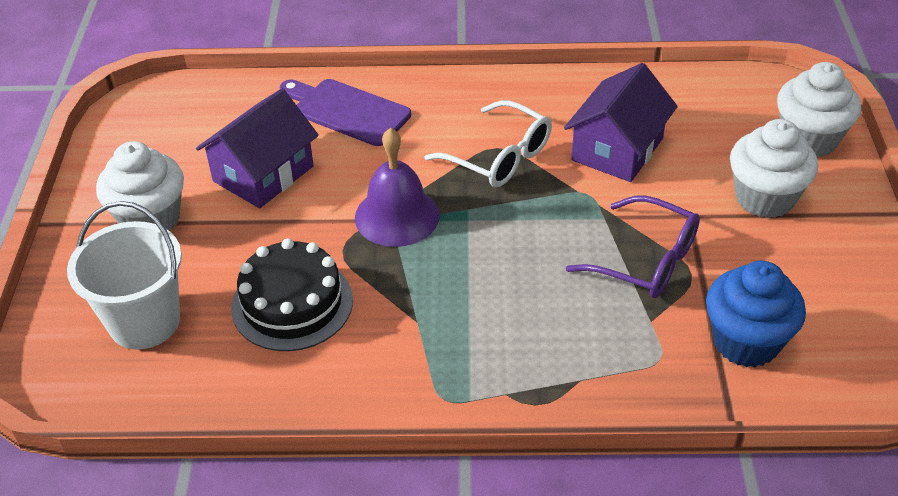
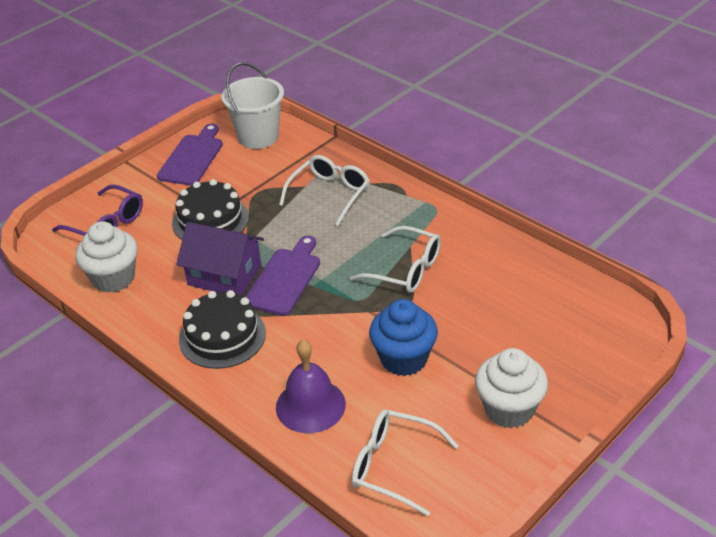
black cake: [231,239,353,351] = 1 -> [172,179,249,240] [179,290,266,369] = 2
purple cutting board: [280,79,411,146] = 1 -> [157,124,223,186] [245,236,320,316] = 2
purple house: [196,89,319,208] [564,63,678,182] = 2 -> [176,222,264,296] = 1
white cupcake: [96,141,184,231] [730,119,818,218] [777,62,861,157] = 3 -> [75,221,138,293] [475,348,548,428] = 2
white glasses: [425,100,552,187] = 1 -> [279,155,370,226] [350,226,441,293] [351,409,458,516] = 3

